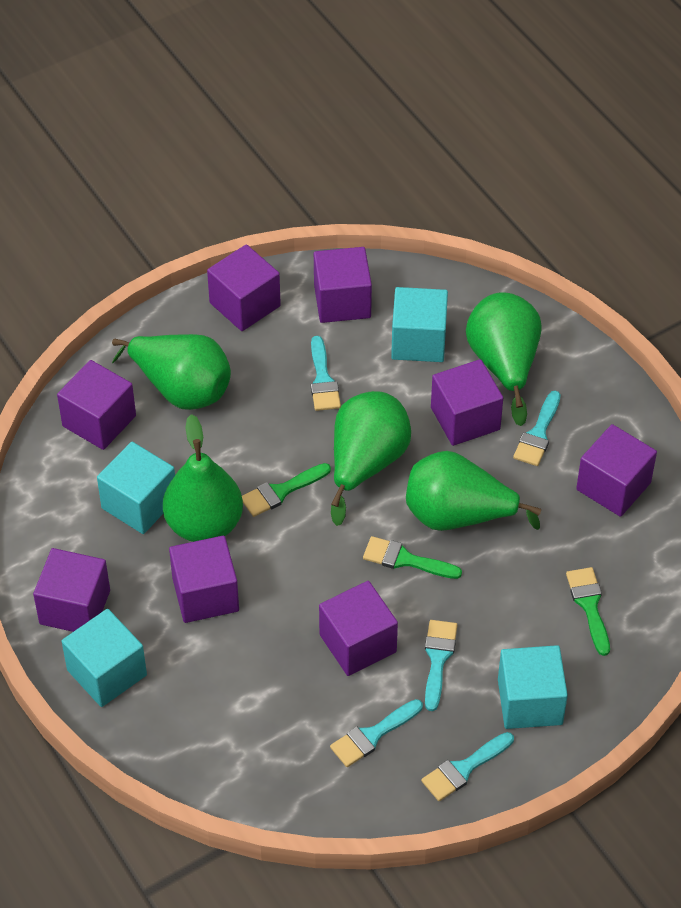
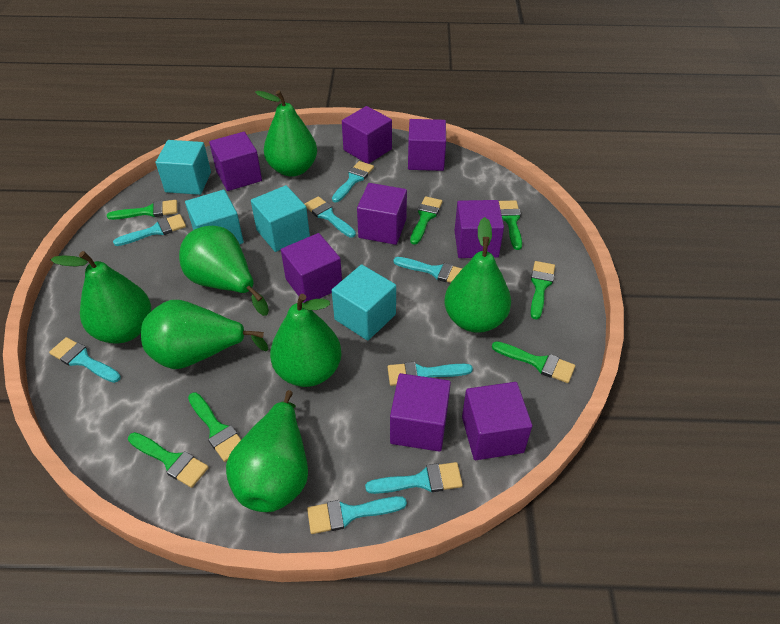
green brush: [242,463,331,517] [363,536,462,579] [566,567,610,656] = 3 -> [107,200,177,220] [128,432,209,488] [188,392,241,462] [410,196,443,245] [492,341,575,383] [499,200,522,250] [530,261,555,320] = 7
green pear: [112,334,231,410] [163,414,243,542] [331,391,411,526] [406,451,541,531] [466,292,542,426] = 5 -> [51,251,151,343] [141,300,268,369] [179,226,269,316] [226,390,308,512] [255,90,317,177] [270,294,342,387] [445,217,511,333] = 7
turquoise brush: [311,336,341,411] [330,699,423,767] [421,732,514,801] [425,620,457,711] [513,391,561,466] = 5 -> [49,337,121,383] [113,214,186,246] [305,196,356,238] [307,496,407,534] [332,161,374,203] [365,462,463,494] [387,362,473,386] [394,257,462,283] = 8

